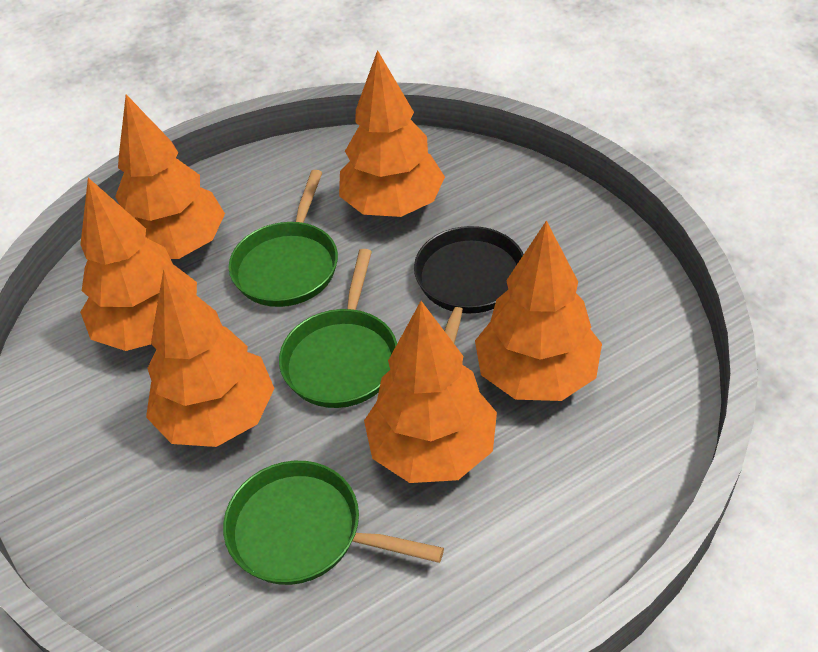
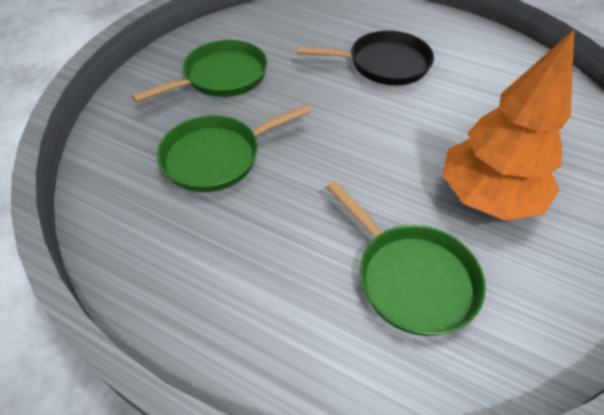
orange tree: [80,178,197,351] [115,94,225,259] [146,269,275,447] [339,50,445,217] [364,301,497,483] [475,220,602,401] = 6 -> [442,30,574,220] = 1

